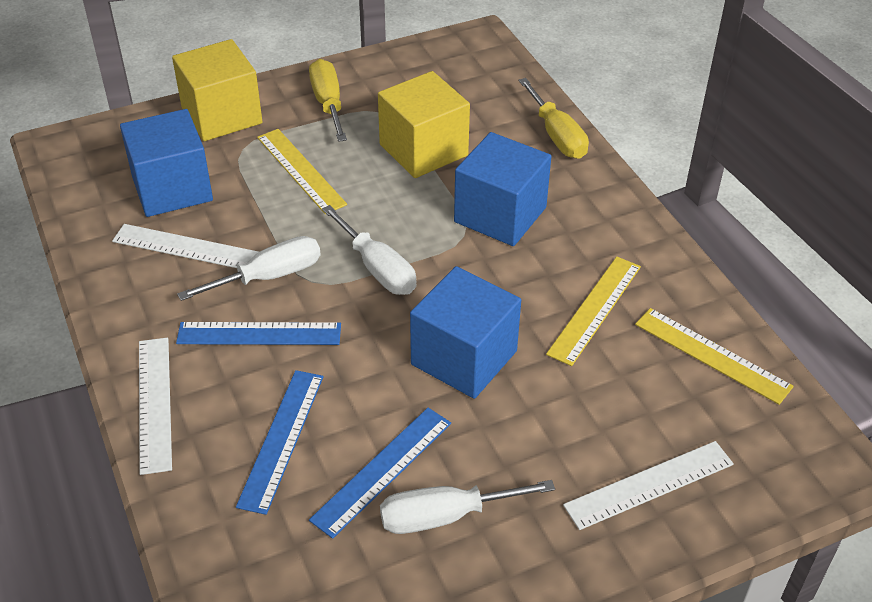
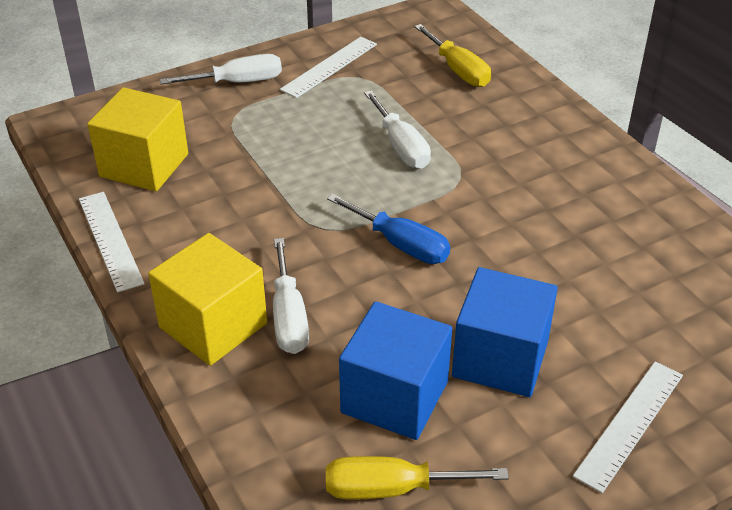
blue cube: [120,109,213,217] [410,266,521,399] [454,132,551,246] = 3 -> [339,301,452,440] [452,267,558,397] = 2
blue ruler: [176,322,341,345] [236,370,323,515] [309,408,451,539] = 3 -> none = 0
blue screwdriver: none = 0 -> [327,194,450,264] = 1
yellow ruler: [257,129,347,214] [546,257,641,366] [635,308,794,405] = 3 -> none = 0

